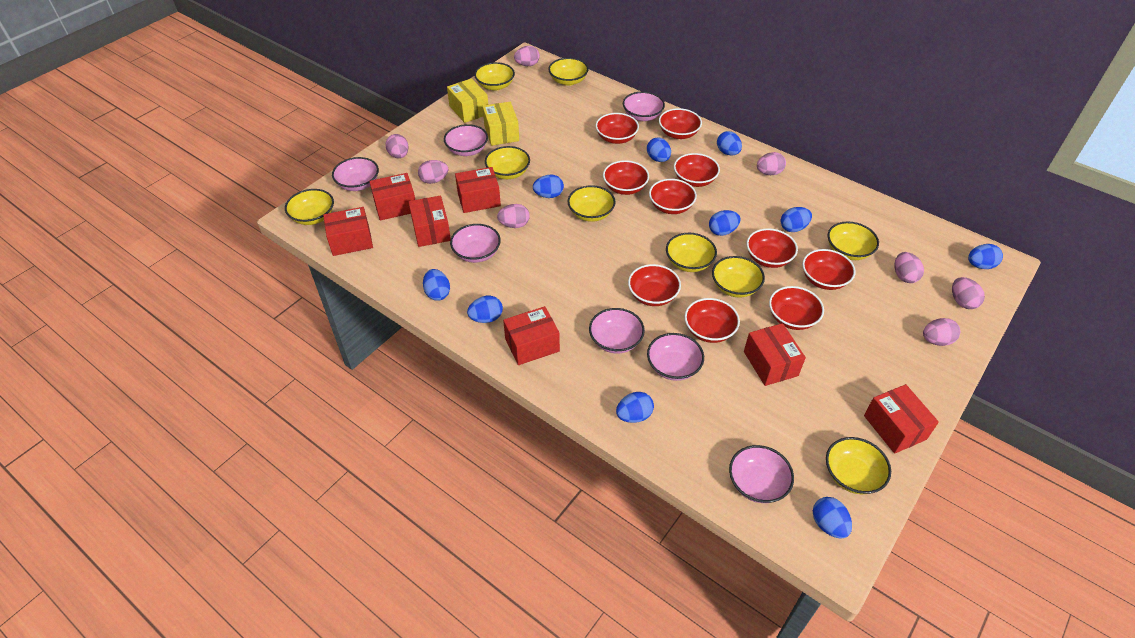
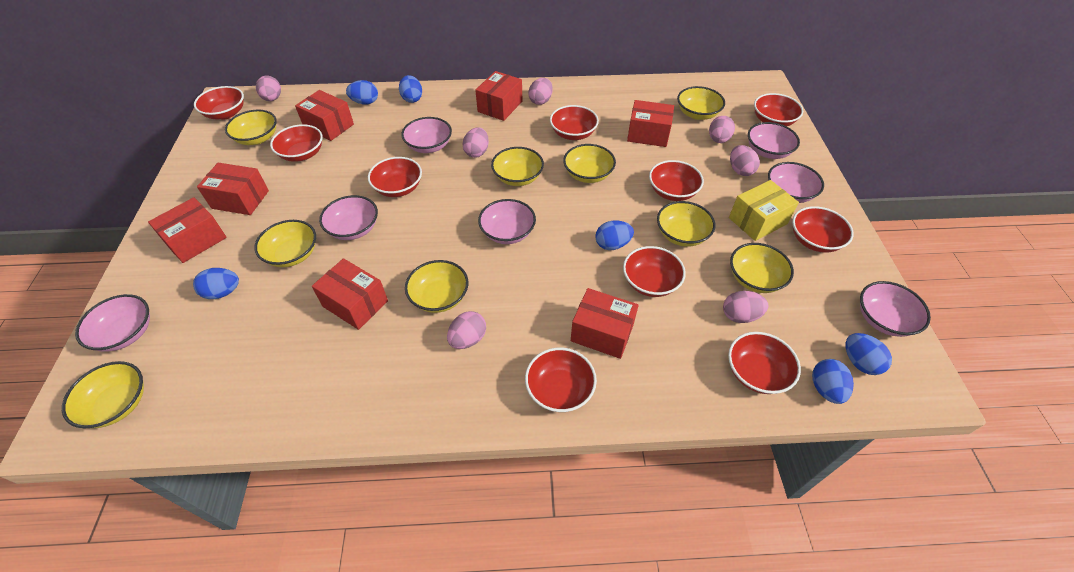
blue egg: [423,269,450,301] [467,296,503,323] [533,175,564,198] [616,392,654,423] [647,138,671,162] [709,210,741,236] [717,131,742,156] [780,207,812,232] [813,497,852,539] [968,244,1003,269] = 10 -> [193,268,239,299] [346,80,378,105] [399,75,422,103] [595,220,634,250] [812,359,854,404] [846,333,892,375] = 6
pink egg: [385,134,408,158] [418,160,448,184] [497,204,530,228] [514,46,540,66] [757,152,786,175] [894,252,924,283] [923,318,960,346] [952,277,985,309] = 8 -> [256,76,281,101] [447,311,486,349] [462,127,489,158] [528,78,553,105] [709,116,735,143] [723,291,768,323] [730,145,760,176] = 7
yellow box: [447,78,488,123] [482,102,519,146] = 2 -> [729,180,799,241] = 1

